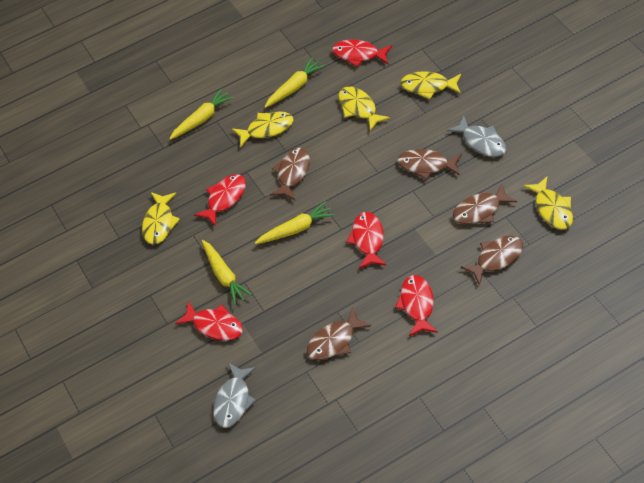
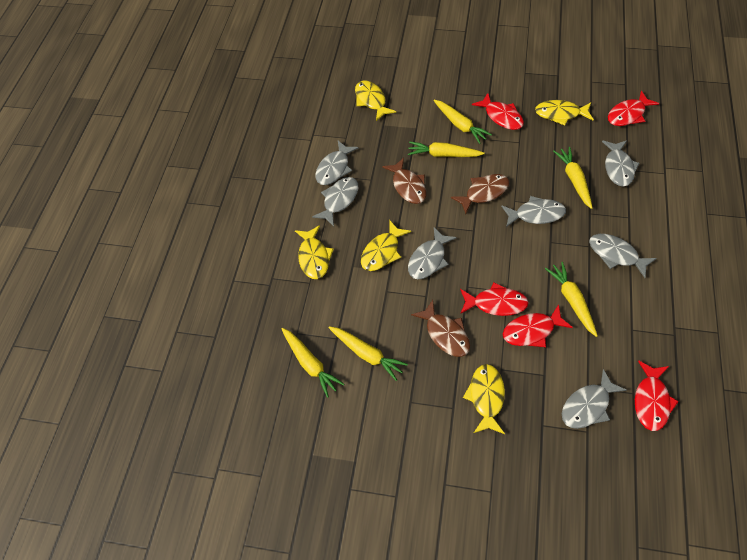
brown fish: [270,148,310,200] [307,307,371,360] [397,149,462,180] [453,184,517,224] [461,235,523,285] = 5 -> [382,158,426,204] [411,300,470,357] [451,174,509,214] = 3
grey fish: [213,363,256,428] [447,115,506,157] = 2 -> [312,177,358,227] [315,141,359,185] [408,227,457,279] [501,196,566,227] [562,369,627,429] [589,234,657,278] [602,140,640,187] = 7
yellow carrot: [169,88,234,140] [202,240,252,305] [255,201,335,244] [265,57,325,108] = 4 -> [281,328,344,398] [329,326,408,381] [408,141,485,157] [433,100,492,144] [545,262,598,337] [553,147,592,209] = 6

